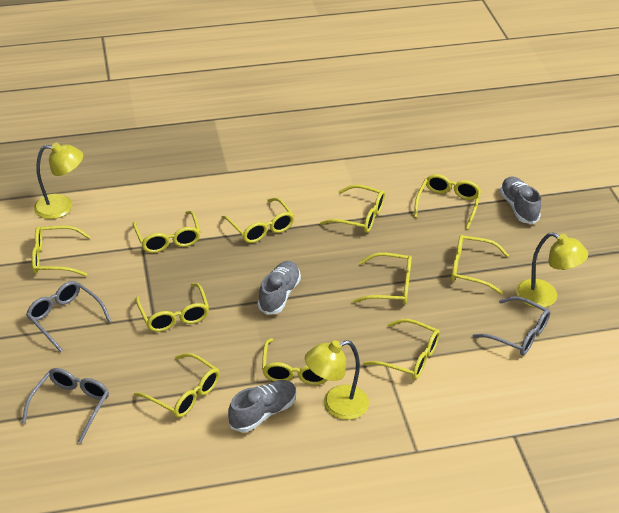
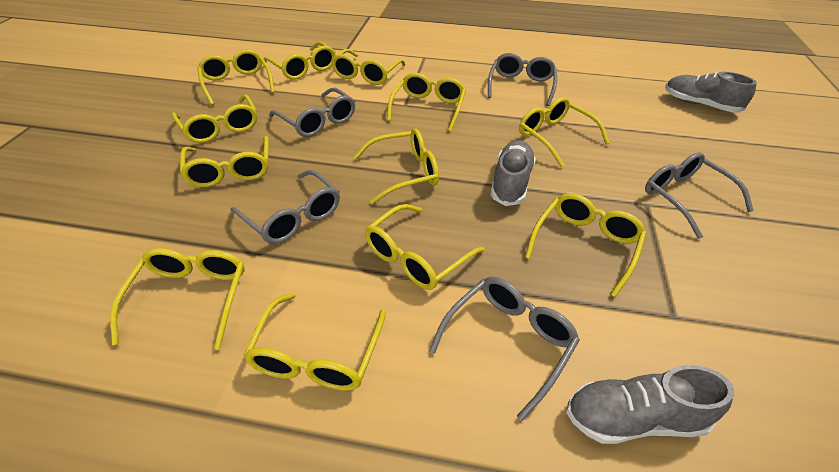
grey glasses: [22,368,109,443] [26,281,111,352] [473,296,551,355] = 3 -> [230,170,340,244] [269,88,355,137] [429,277,580,421] [488,53,557,106] [645,152,754,239] = 5
yellow glasses: [32,225,91,276] [133,211,200,253] [134,353,220,418] [135,283,209,332] [221,197,294,243] [262,338,328,385] [320,184,385,233] [353,253,412,305] [363,319,440,380] [414,174,481,229] [451,235,509,294] = 11 -> [110,248,245,350] [172,94,257,143] [180,136,269,187] [197,50,274,105] [244,293,386,391] [263,42,336,80] [331,49,406,85] [353,128,439,204] [365,204,485,290] [387,73,466,132] [519,97,609,167] [525,193,646,297] = 12
yellow lamp: [34,143,83,219] [305,340,369,420] [516,232,588,308] = 3 -> none = 0

